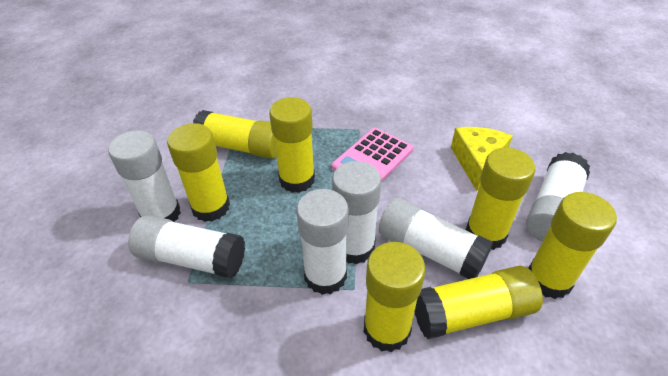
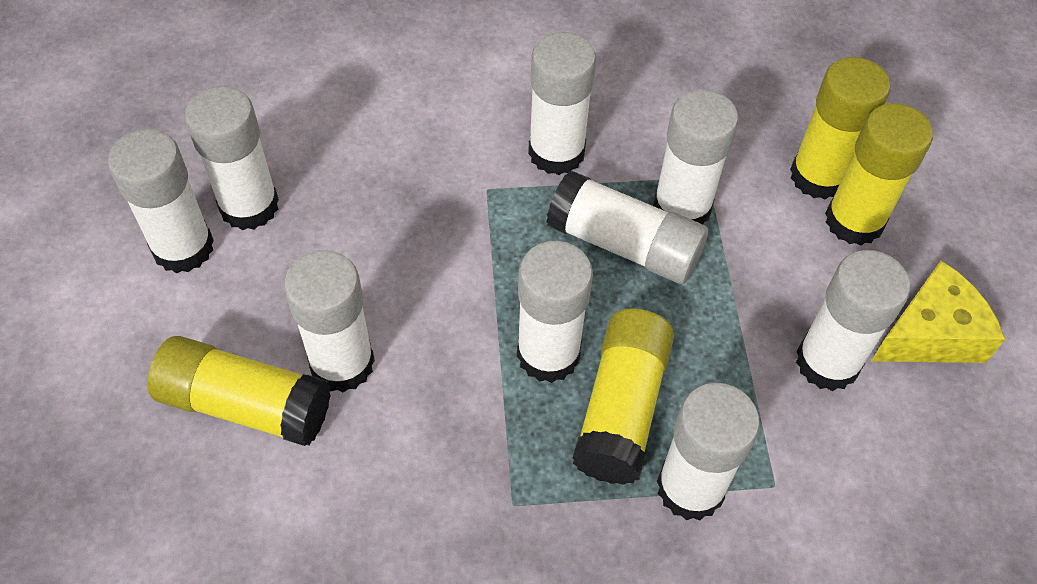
pink calculator: [332,128,413,182] = 1 -> none = 0
white glue stick: [108,130,181,222] [128,215,245,279] [296,189,349,295] [332,161,381,264] [378,198,493,279] [526,152,590,242] = 6 -> [108,129,214,273] [185,86,279,230] [284,250,375,393] [517,241,593,383] [528,32,597,175] [546,171,708,284] [653,89,739,224] [657,383,760,520] [796,250,910,391] = 9
yellow glue stick: [167,123,230,222] [193,110,277,159] [269,97,315,193] [364,242,426,352] [415,266,543,339] [466,148,536,250] [529,192,617,299] = 7 -> [147,336,331,446] [573,308,674,485] [790,57,890,199] [825,103,933,246] = 4

